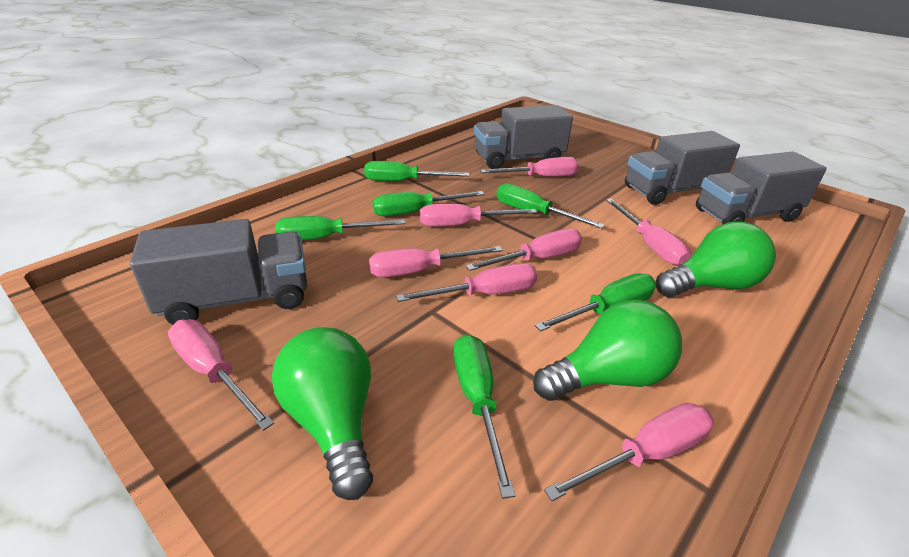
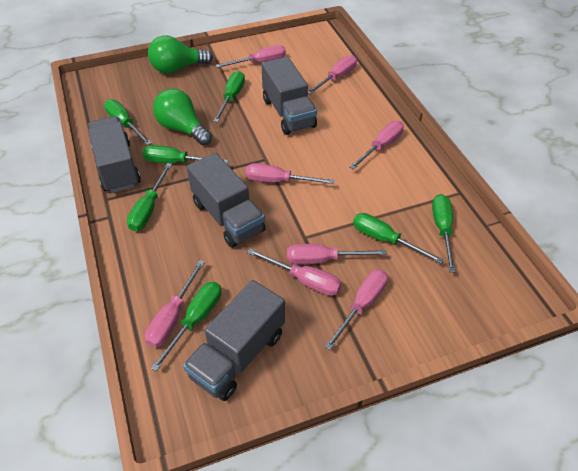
green light bulb: [272,327,373,500] [533,300,682,401] [656,222,776,297] = 3 -> [148,35,213,73] [153,89,212,145] = 2
green screwdriver: [276,216,405,240] [364,161,469,181] [373,191,484,216] [453,334,515,499] [496,184,605,228] [535,273,656,331] = 6 -> [104,99,152,146] [127,163,172,231] [143,145,228,164] [151,282,221,371] [213,71,245,122] [353,213,444,264] [432,194,456,272] = 7

